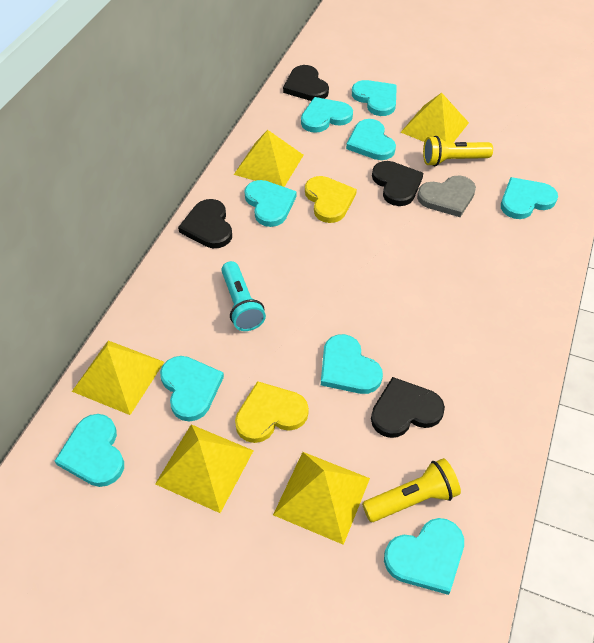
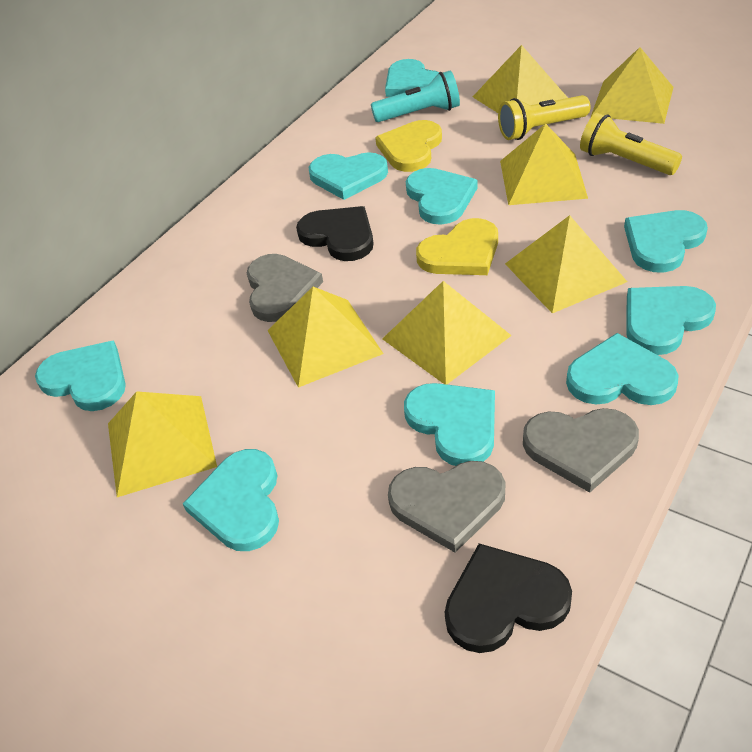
black heart: [178,199,232,248] [283,65,329,101] [371,377,445,438] [372,161,423,206] = 4 -> [296,206,374,261] [445,543,572,653] = 2
grey heart: [417,175,476,217] = 1 -> [247,254,323,322] [388,461,505,553] [523,408,639,493] = 3
yellow pyramid: [72,340,164,415] [155,424,254,513] [234,130,304,187] [273,452,370,545] [401,93,469,143] = 5 -> [108,391,217,497] [267,287,384,388] [382,281,512,384] [473,45,568,113] [500,123,588,205] [505,215,627,313] [591,47,674,124] = 7

